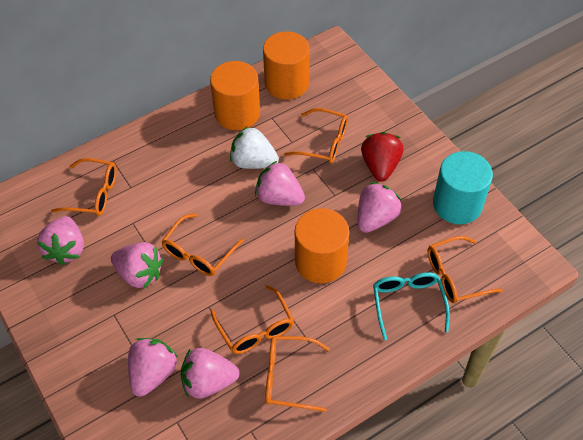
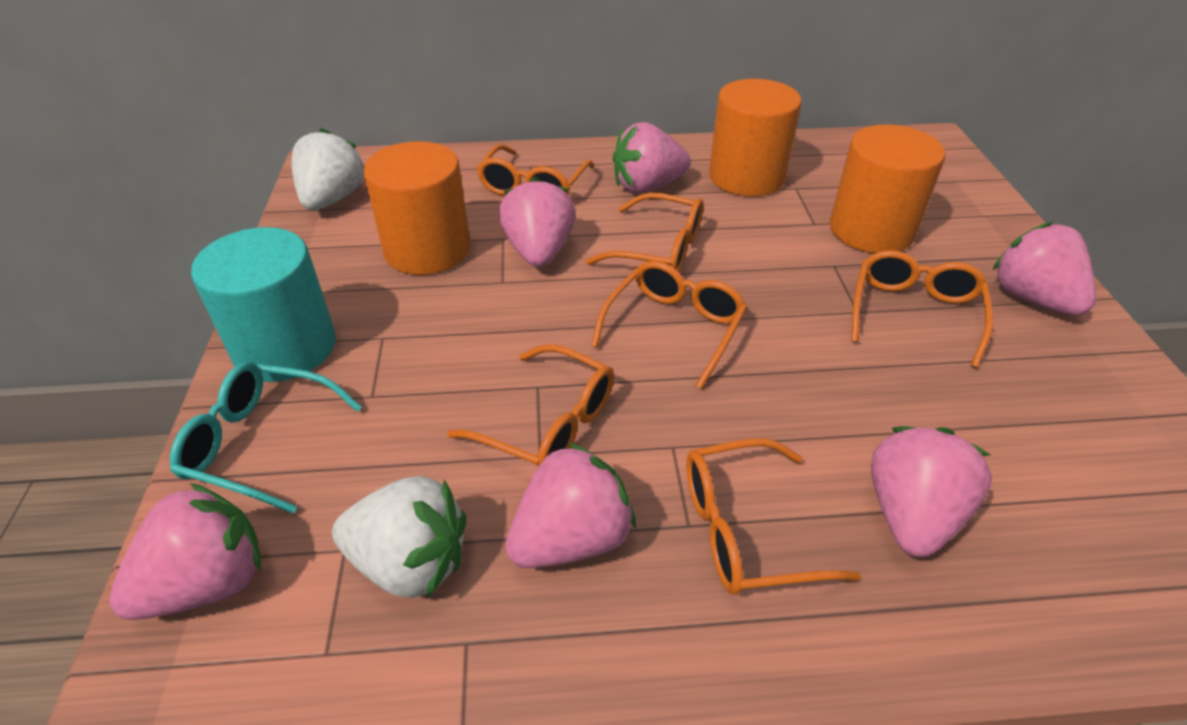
red strawberry: [361,132,403,182] = 1 -> none = 0
white strawberry: [230,126,279,169] = 1 -> [291,128,364,210] [332,476,467,598] = 2

